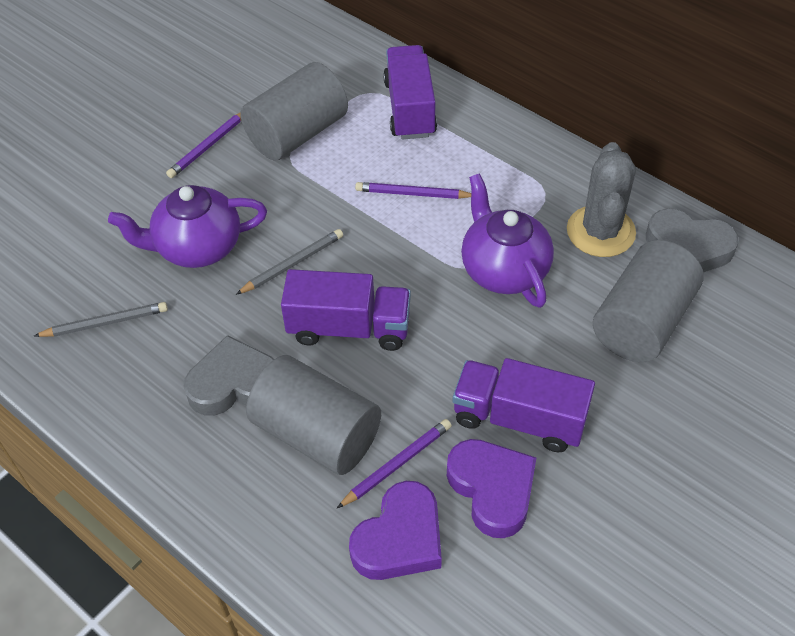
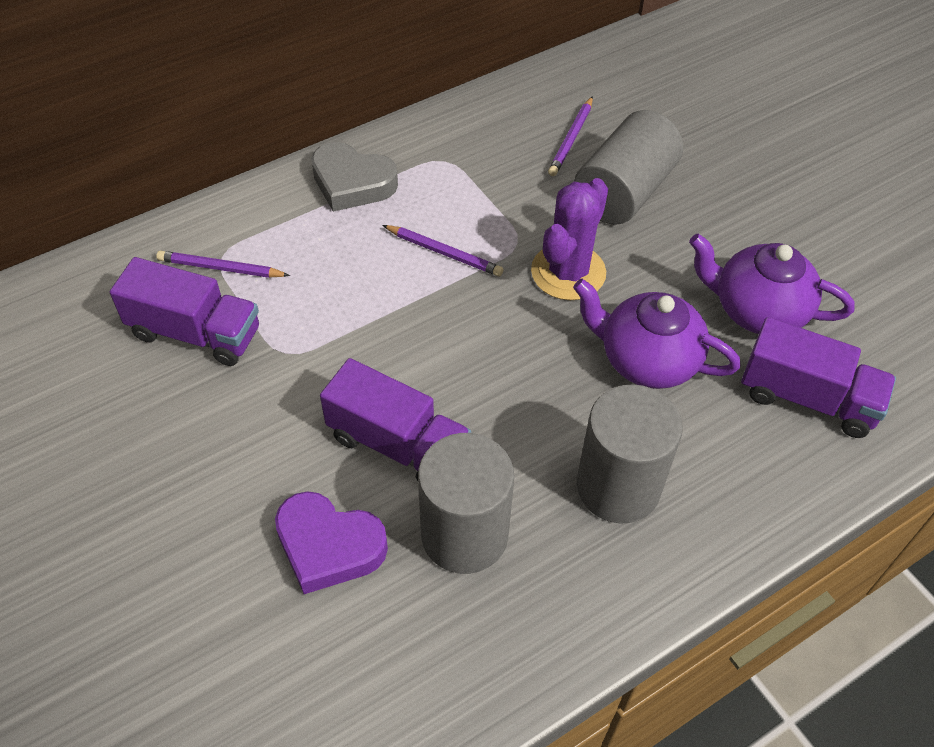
grey cactus: [567,142,636,257] = 1 -> none = 0
grey heart: [183,335,274,416] [646,209,739,272] = 2 -> [311,142,398,212] = 1
grey pencil: [34,302,168,337] [236,229,343,295] = 2 -> none = 0
purple cactus: none = 0 -> [531,178,608,300] = 1
purple heart: [349,481,442,580] [447,439,536,538] = 2 -> [275,491,388,594] = 1

